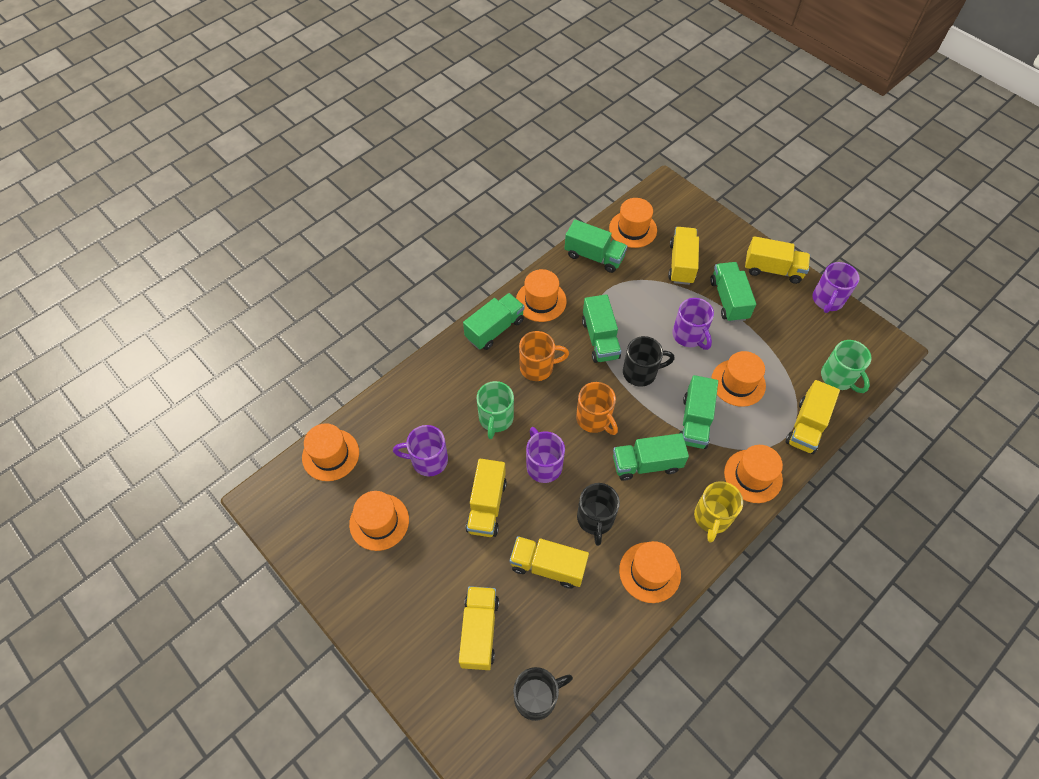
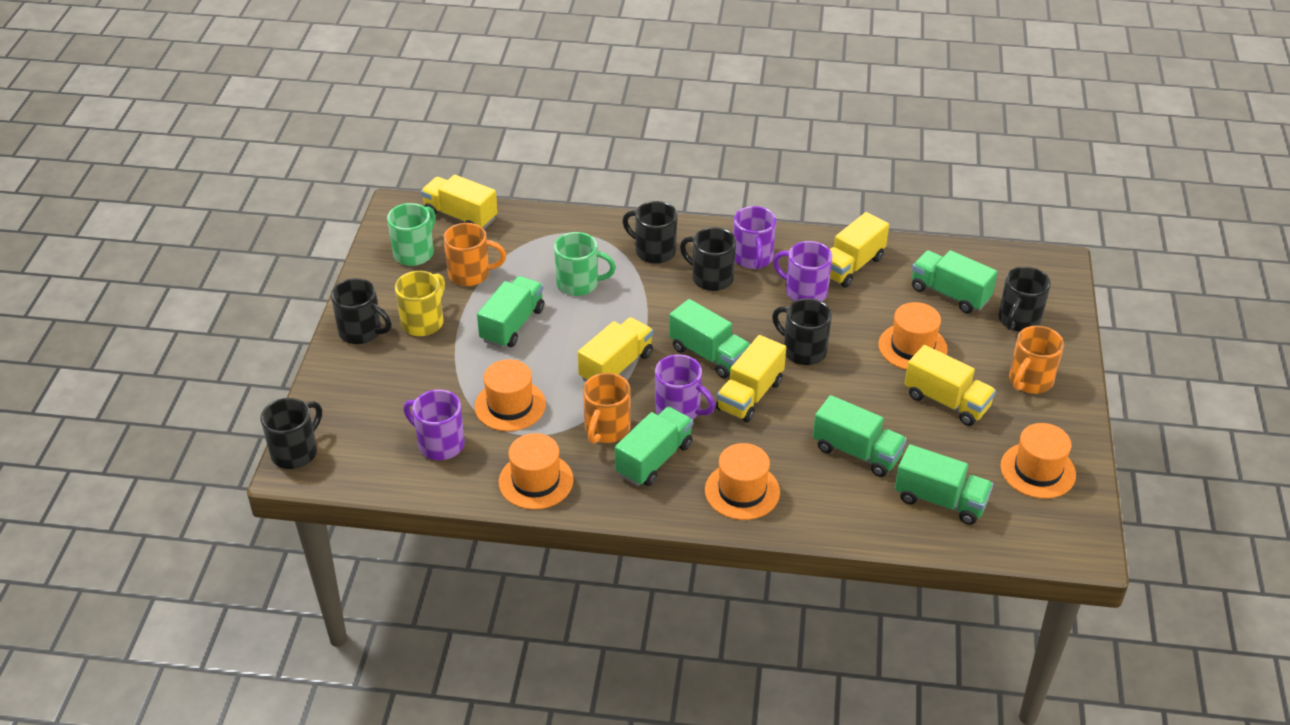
black mug: [513,667,573,721] [577,483,620,546] [623,336,675,387] = 3 -> [261,398,322,469] [331,278,392,344] [622,201,677,264] [680,227,736,291] [772,298,832,365] [998,266,1051,332] = 6
orange hat: [302,423,359,481] [349,491,409,551] [516,269,567,322] [609,198,657,248] [619,541,681,603] [711,351,766,407] [724,445,783,503] = 7 -> [474,359,546,431] [499,433,573,510] [705,443,780,520] [878,302,948,370] [1000,423,1076,499] = 5
orange mug: [519,331,569,381] [576,382,618,435] = 2 -> [443,223,506,286] [583,373,631,444] [1009,326,1064,394] = 3
yellow truck: [459,586,499,670] [466,459,507,537] [510,536,589,589] [668,227,699,285] [745,236,810,284] [786,380,840,454] = 6 -> [421,175,498,229] [578,317,653,382] [716,335,786,422] [830,212,889,288] [905,345,996,426] = 5

